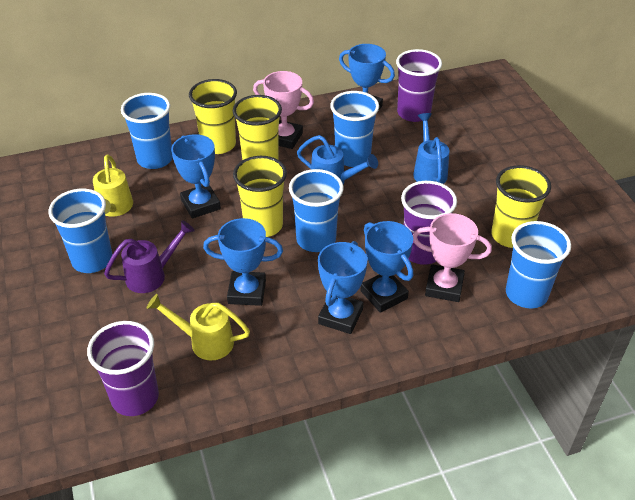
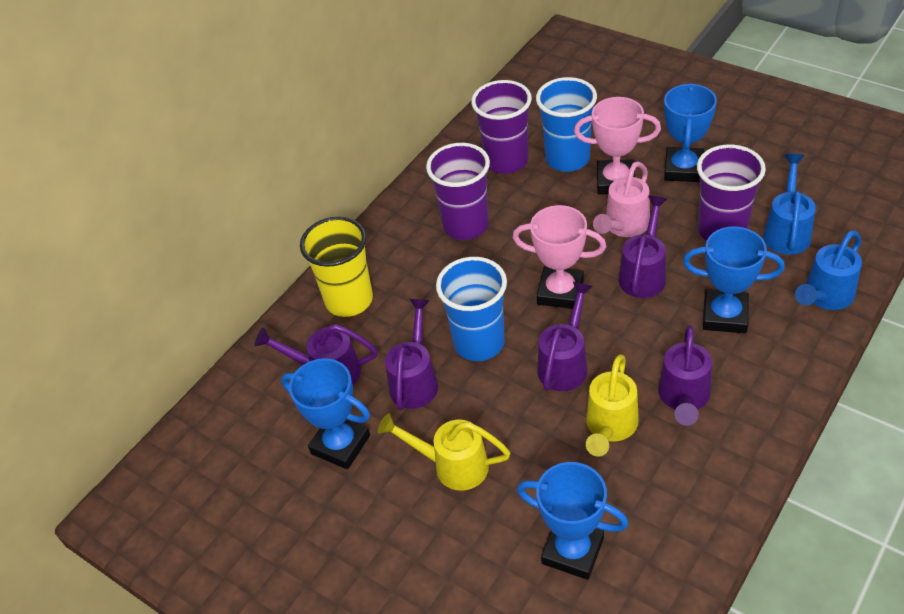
blue cup: [49,189,112,273] [121,93,173,169] [289,169,344,252] [330,91,379,167] [506,221,571,309] = 5 -> [436,257,507,361] [536,77,597,172] = 2
blue trophy: [171,134,221,219] [203,218,283,306] [318,241,367,334] [339,44,395,111] [361,221,413,313] = 5 -> [281,358,370,469] [517,462,629,580] [664,83,717,182] [683,227,785,333] = 4
pink watering can: none = 0 -> [593,161,650,237] = 1
purple watering can: [104,220,195,293] = 1 -> [254,324,378,385] [385,299,438,410] [538,282,593,391] [619,196,667,298] [658,325,712,426] = 5
yellow cup: [189,79,237,154] [233,95,282,161] [233,156,287,237] [491,165,551,248] = 4 -> [300,217,373,317] = 1

